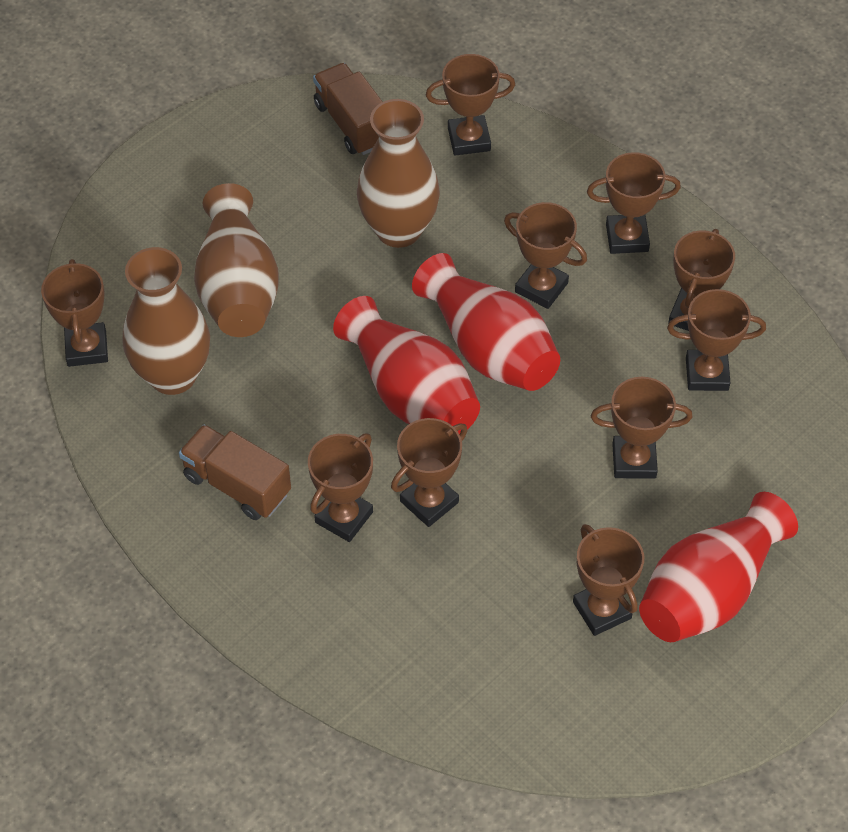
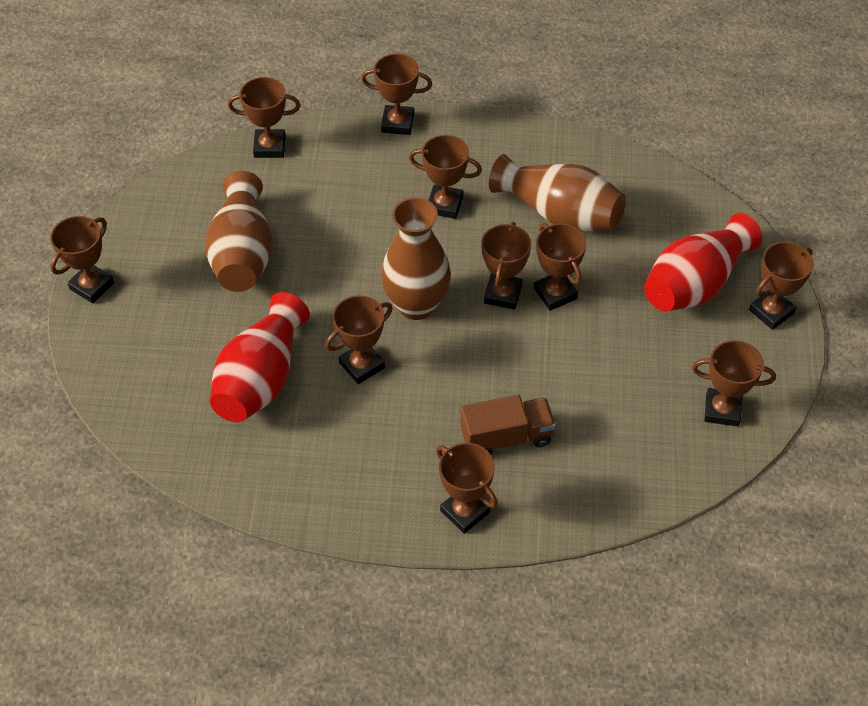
brown truck: [179,424,291,520] [313,63,382,155] = 2 -> [460,395,556,455] = 1
red vase: [333,296,480,435] [412,253,560,391] [639,492,798,642] = 3 -> [210,292,310,422] [644,213,762,311] = 2

